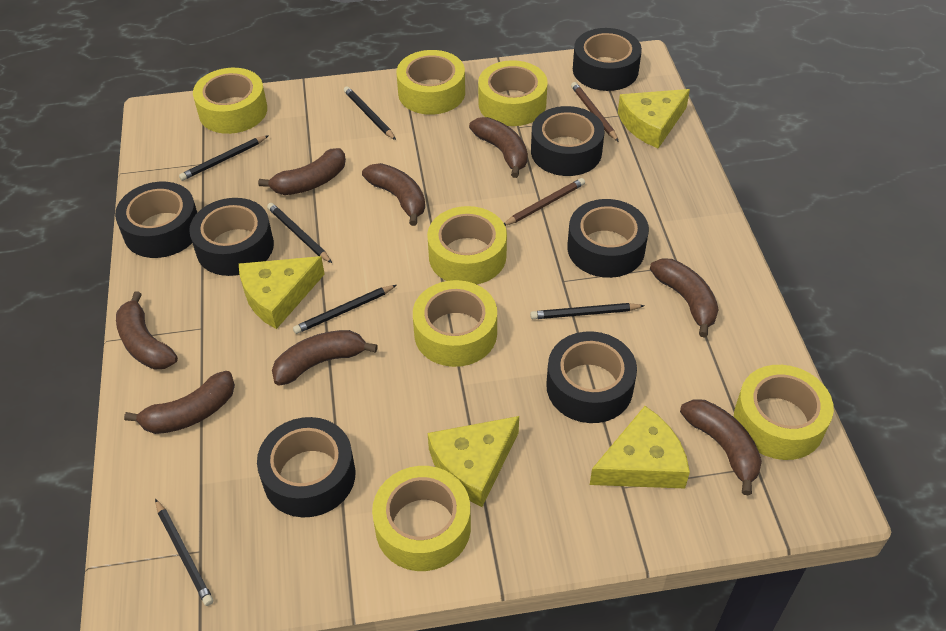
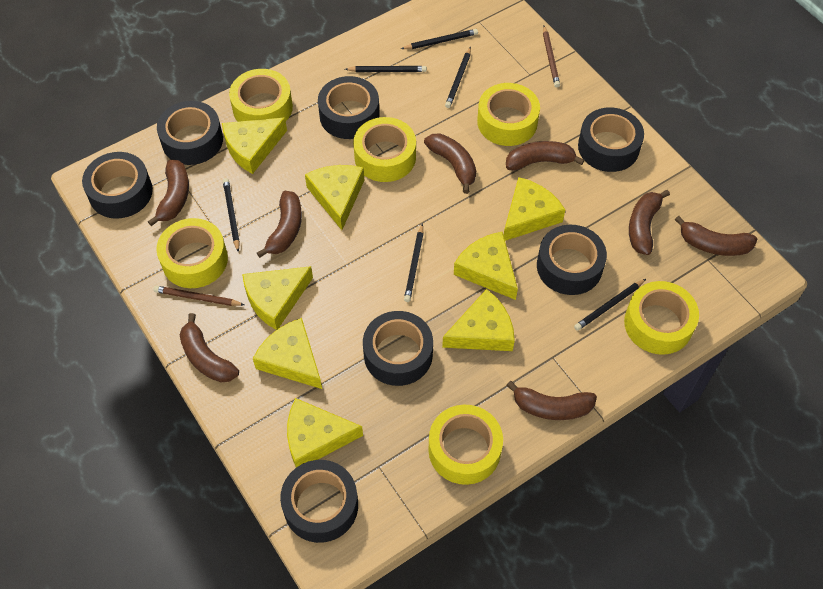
yellow cheese: [239,256,325,329] [428,416,519,507] [590,406,690,489] [618,89,690,148] = 4 -> [222,117,287,174] [242,266,313,330] [253,318,322,389] [287,398,363,468] [305,165,364,230] [442,289,515,351] [454,232,518,300] [504,177,565,241] = 8
yellow tape: [193,68,267,134] [372,466,471,571] [396,50,465,115] [413,280,497,367] [427,206,507,285] [478,60,548,126] [734,365,834,460] = 7 -> [156,218,228,288] [229,69,293,122] [353,117,416,182] [428,405,503,485] [477,83,540,146] [624,281,699,355] = 6

